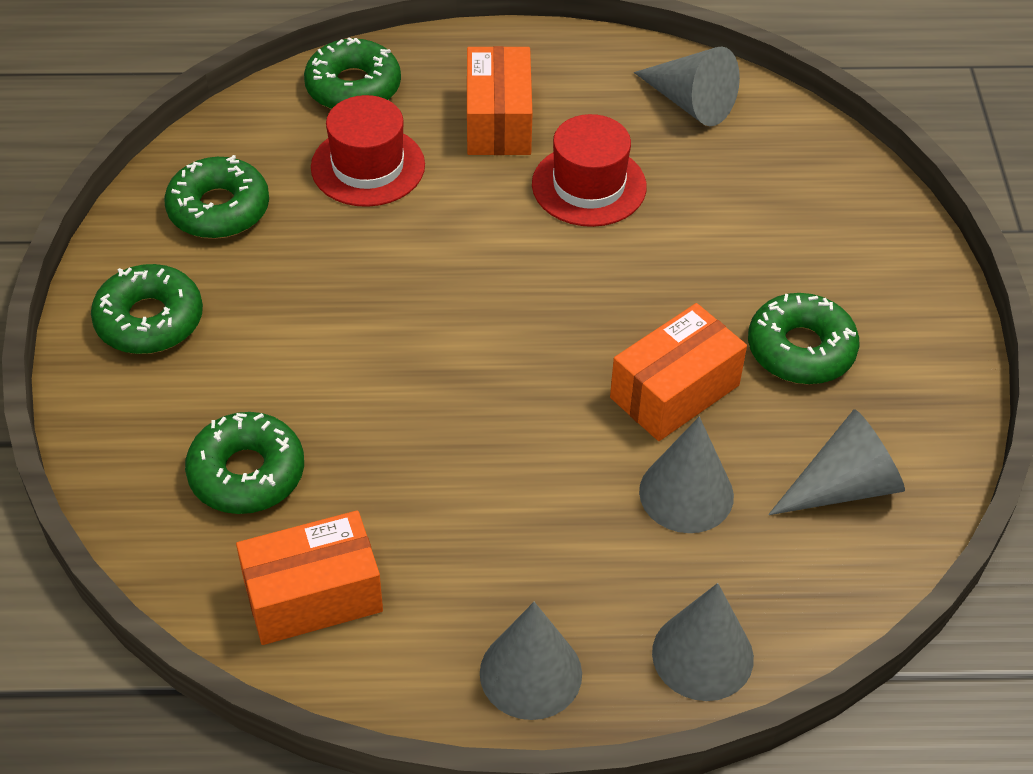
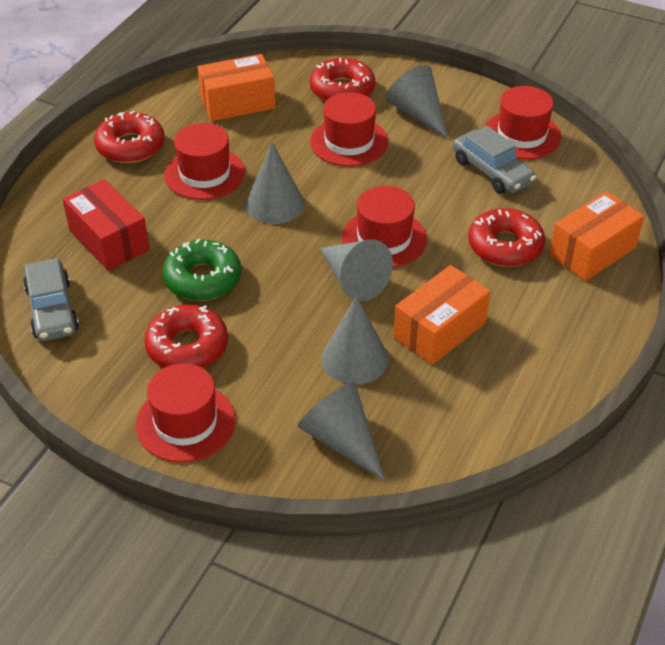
green donut: [91,264,203,354] [164,155,269,239] [185,412,304,514] [304,37,401,109] [748,293,859,384] = 5 -> [163,238,241,301] = 1
grey car: none = 0 -> [23,258,79,341] [453,126,536,194] = 2
red box: none = 0 -> [62,179,150,271] = 1
red donut: none = 0 -> [94,110,164,163] [144,305,228,368] [310,58,376,101] [468,208,545,267] = 4
red hat: [311,95,425,207] [532,114,647,227] = 2 -> [136,363,236,463] [164,123,245,200] [310,92,388,167] [342,186,427,268] [484,86,562,159] = 5

